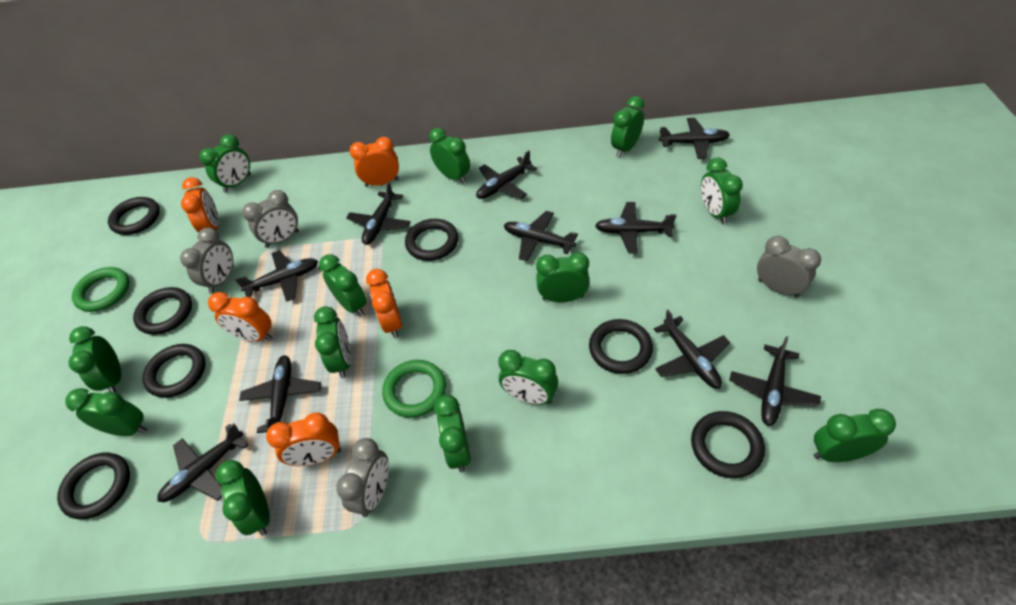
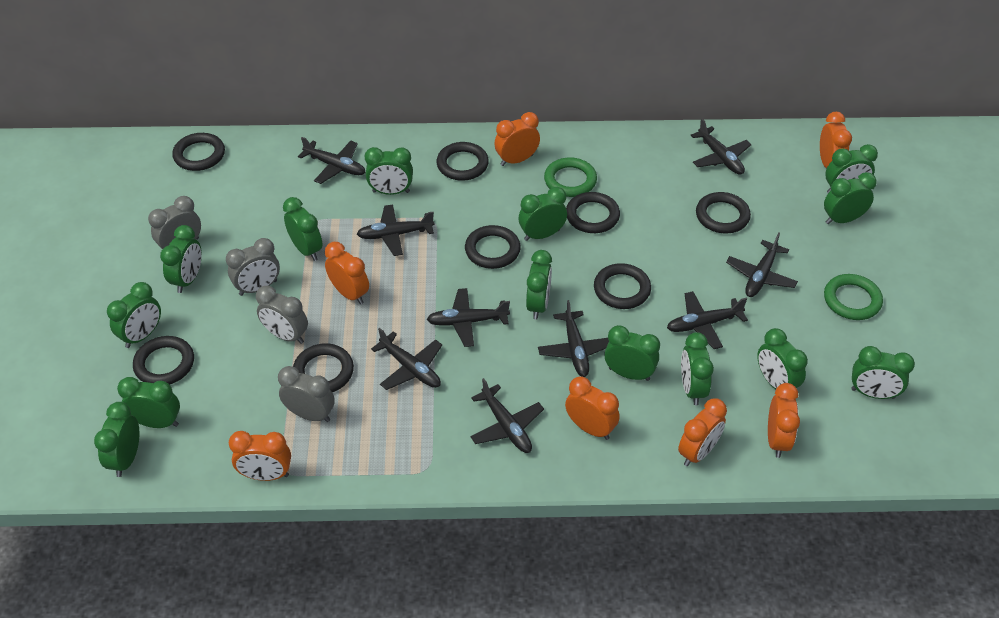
black plane: [157,423,248,502] [235,250,318,302] [239,355,321,433] [346,181,411,245] [476,150,537,199] [504,211,578,261] [595,202,677,254] [654,310,730,389] [659,118,730,159] [730,336,821,426] = 10 -> [298,137,366,184] [357,205,435,256] [371,328,442,390] [427,288,510,347] [470,378,544,453] [538,300,609,377] [667,291,748,349] [690,119,752,175] [726,232,798,297] = 9
black ring: [57,453,130,519] [108,197,160,235] [133,287,192,335] [142,344,206,398] [405,219,458,261] [589,319,653,374] [691,411,765,478] = 7 -> [133,336,194,385] [172,133,225,171] [293,343,354,392] [436,142,489,181] [465,225,521,269] [566,192,620,233] [594,263,651,309] [696,192,751,233] = 8
green clock: [65,388,147,436] [68,326,121,393] [200,134,251,193] [215,460,270,536] [314,306,351,378] [319,254,367,317] [429,128,470,184] [434,395,471,472] [498,350,558,405] [536,252,590,302] [611,96,645,157] [701,158,743,224] [814,409,896,462] = 13 -> [94,402,139,477] [107,282,161,348] [117,377,180,428] [160,225,202,293] [283,197,322,261] [365,147,413,195] [519,187,567,241] [526,250,552,319] [604,325,660,381] [681,332,714,405] [757,328,808,389] [824,172,877,224] [826,144,878,193] [851,346,915,399] = 14
orange clock: [181,177,219,233] [208,292,273,342] [266,412,341,466] [350,137,399,187] [366,269,402,338] = 5 -> [229,431,291,481] [325,242,369,304] [494,112,540,166] [565,376,620,440] [678,398,727,466] [768,383,800,458] [820,112,852,168] = 7

